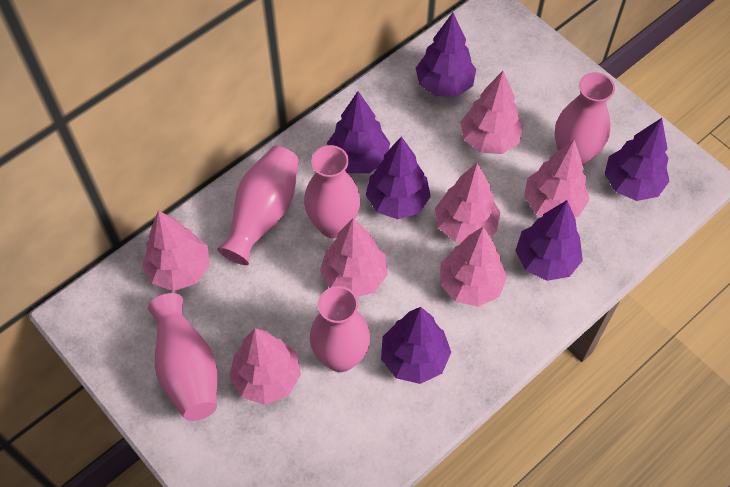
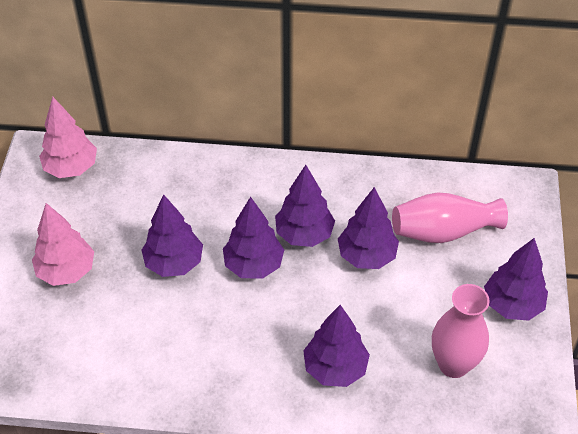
pink tree: [142,210,210,291] [229,328,301,405] [320,218,388,297] [435,163,501,243] [440,227,507,307] [461,71,523,154] [524,140,589,217] = 7 -> [32,203,94,286] [39,97,97,178] = 2
pink vase: [148,293,217,421] [217,146,299,265] [304,145,360,238] [310,286,370,372] [555,72,615,166] = 5 -> [392,193,508,243] [432,284,490,378] = 2

